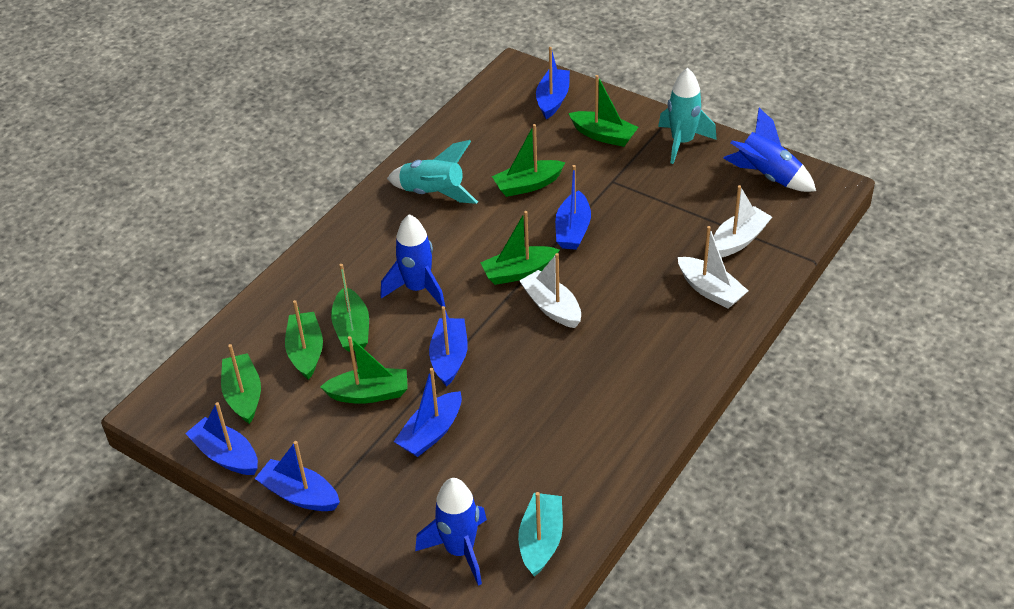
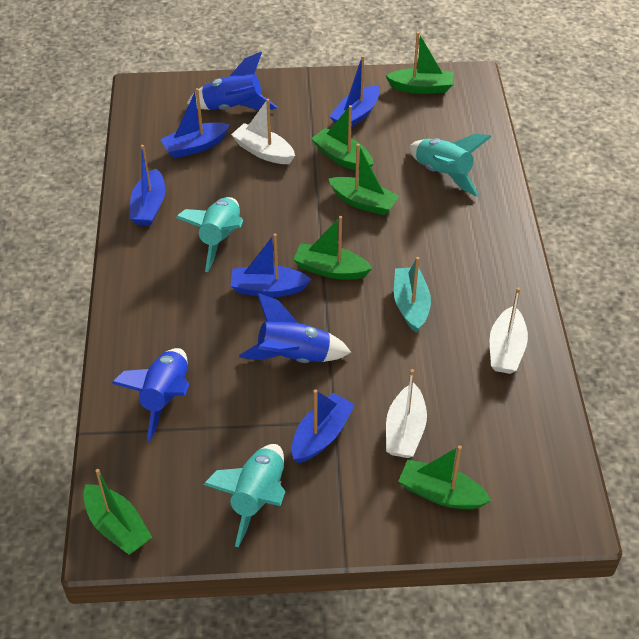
blue boat: [185,402,258,475] [255,441,340,511] [394,368,462,457] [429,306,468,387] [536,47,570,119] [555,165,591,250] = 6 -> [129,145,166,226] [160,88,230,158] [231,233,311,297] [291,389,355,463] [329,55,380,127] = 5
green boat: [221,344,261,424] [285,300,323,380] [320,336,408,404] [331,264,369,352] [480,211,560,285] [492,124,566,197] [568,75,639,147] = 7 -> [83,469,152,555] [293,216,372,280] [311,105,373,171] [328,144,399,215] [386,32,453,94] [398,445,492,509] = 6
turquoise rocket: [387,140,478,204] [658,68,717,164] = 2 -> [176,197,243,272] [203,444,285,548] [409,134,491,196] = 3

